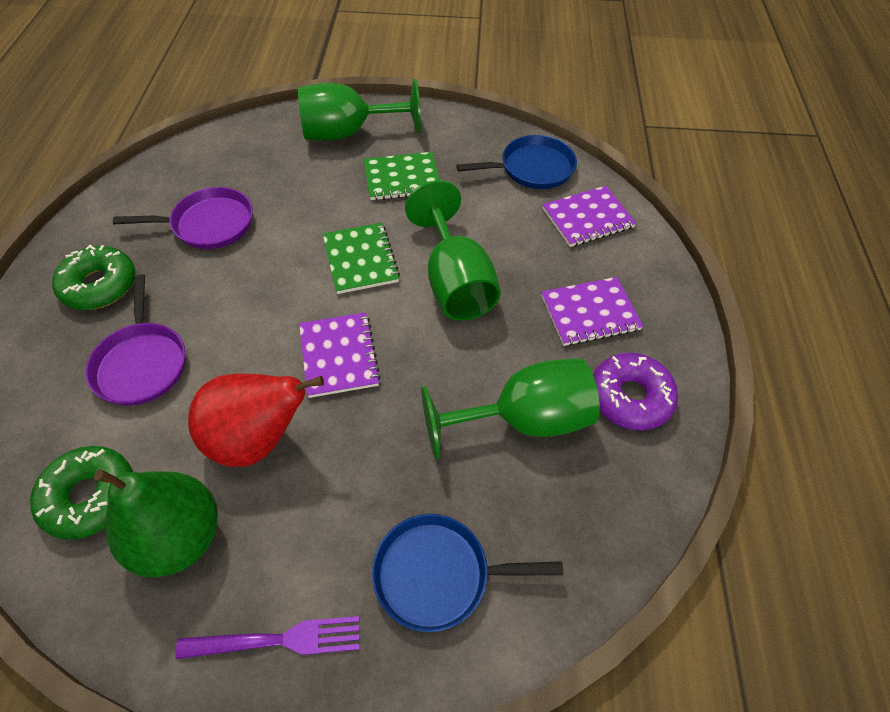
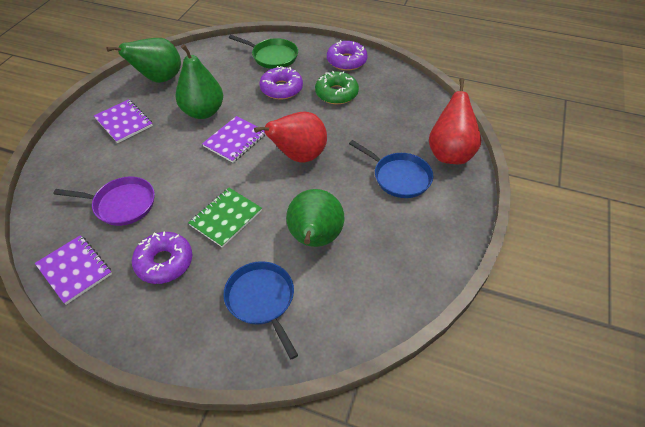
green donut: [30,446,133,540] [52,245,135,310] = 2 -> [315,71,359,104] = 1
green goblet: [298,79,421,141] [405,180,501,321] [421,358,600,459] = 3 -> none = 0
green notebook: [323,223,400,294] [364,152,439,200] = 2 -> [188,188,262,248] = 1
green pan: none = 0 -> [229,35,298,69] = 1
green pear: [94,469,218,577] = 1 -> [106,38,181,83] [175,44,223,119] [286,189,344,247] = 3
purple donut: [593,352,678,430] = 1 -> [132,232,192,284] [259,66,303,99] [327,40,368,71] = 3
purple fork: [175,616,360,659] = 1 -> none = 0
purple pan: [86,274,185,406] [113,187,253,249] = 2 -> [54,177,155,226] = 1
red pear: [188,373,324,467] = 1 -> [254,111,327,163] [429,78,481,164] = 2

